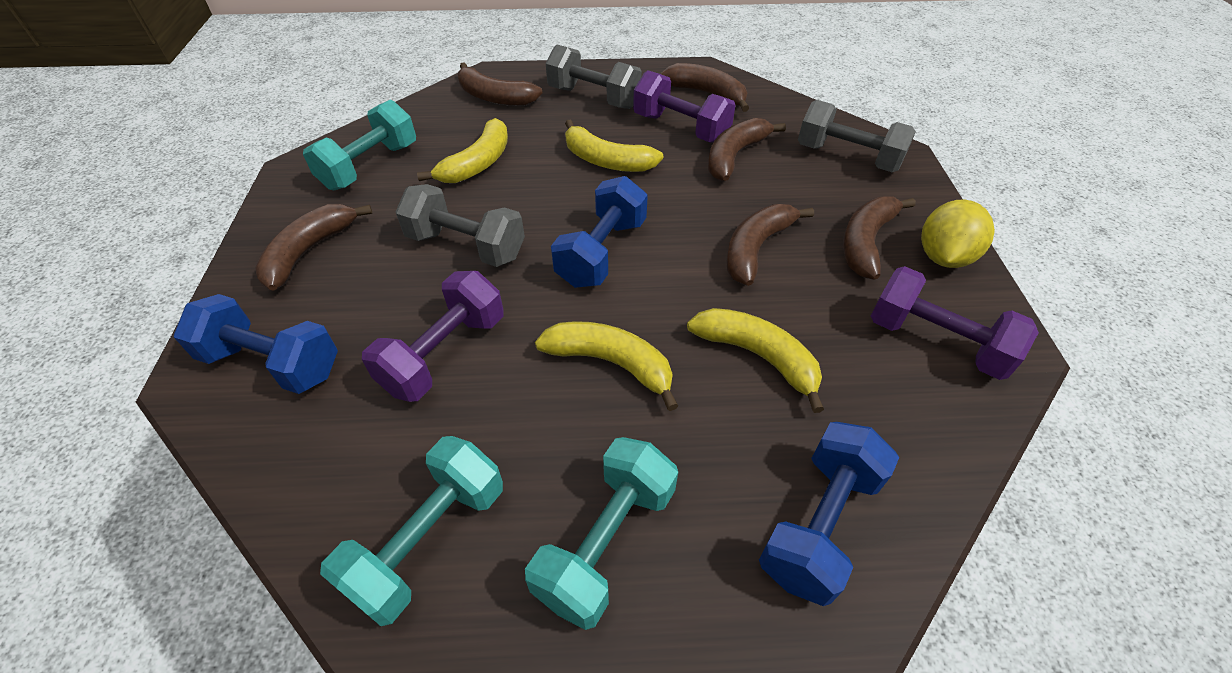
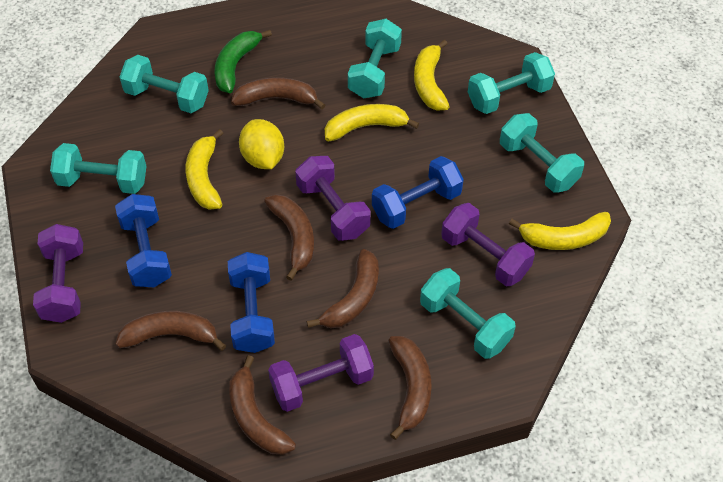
green banana: none = 0 -> [214,30,272,93] = 1
grey dumbbell: [396,184,525,267] [546,44,642,109] [798,100,916,172] = 3 -> none = 0
purple dumbbell: [362,271,504,402] [633,70,736,143] [871,266,1039,380] = 3 -> [33,224,83,323] [268,334,374,412] [295,156,371,241] [441,203,535,286] = 4
turquoise dumbbell: [303,100,416,190] [320,436,503,626] [525,437,678,630] = 3 -> [50,143,147,194] [120,55,209,113] [348,19,402,98] [420,268,516,359] [468,52,555,114] [500,113,584,193] = 6

